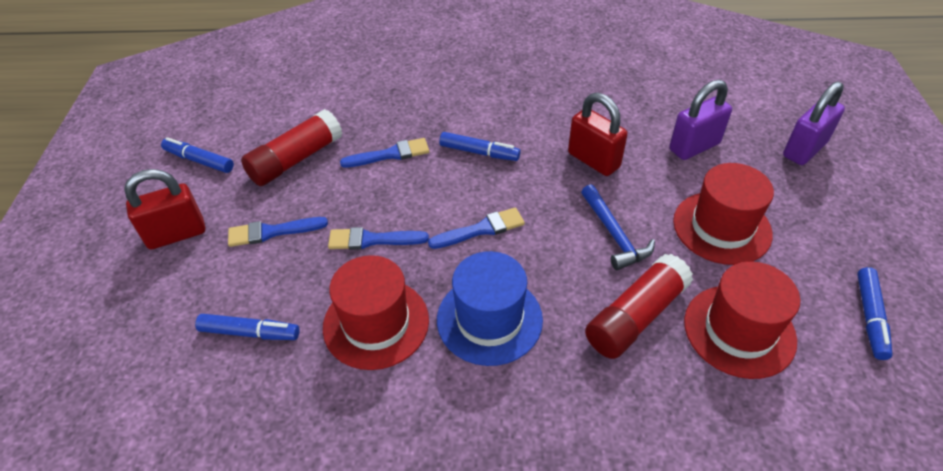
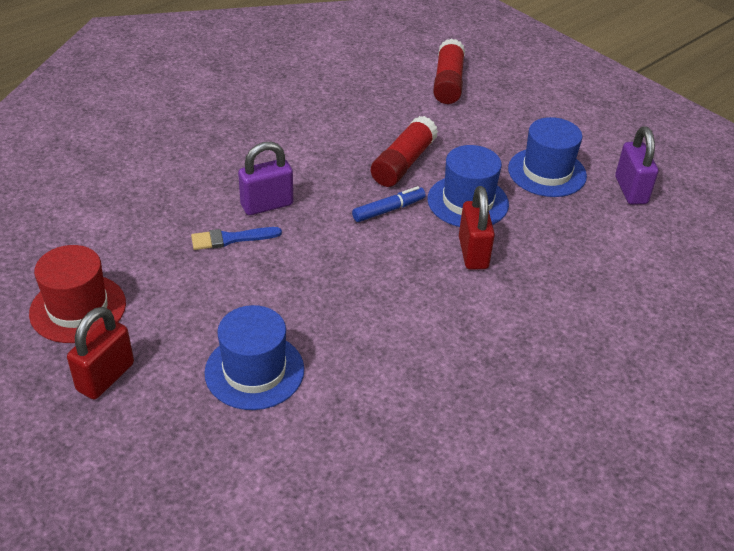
blue brush: [228,217,328,247] [328,227,429,250] [340,138,429,168] [428,207,525,249] = 4 -> [191,227,282,250] = 1
blue hammer: [581,184,655,270] = 1 -> none = 0
blue hat: [437,251,543,366] = 1 -> [205,305,304,410] [427,145,509,227] [508,117,587,197] = 3
blue marker: [161,137,234,173] [195,314,299,340] [439,132,521,161] [857,267,893,360] = 4 -> [352,186,426,222] = 1
red hat: [323,255,429,370] [673,163,774,265] [684,262,800,379] = 3 -> [29,245,126,343] = 1

